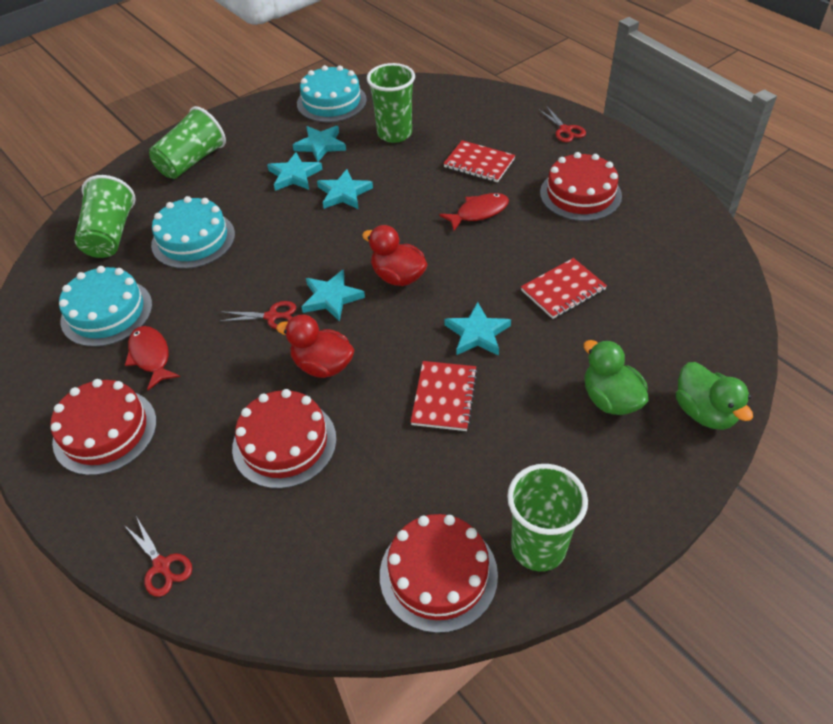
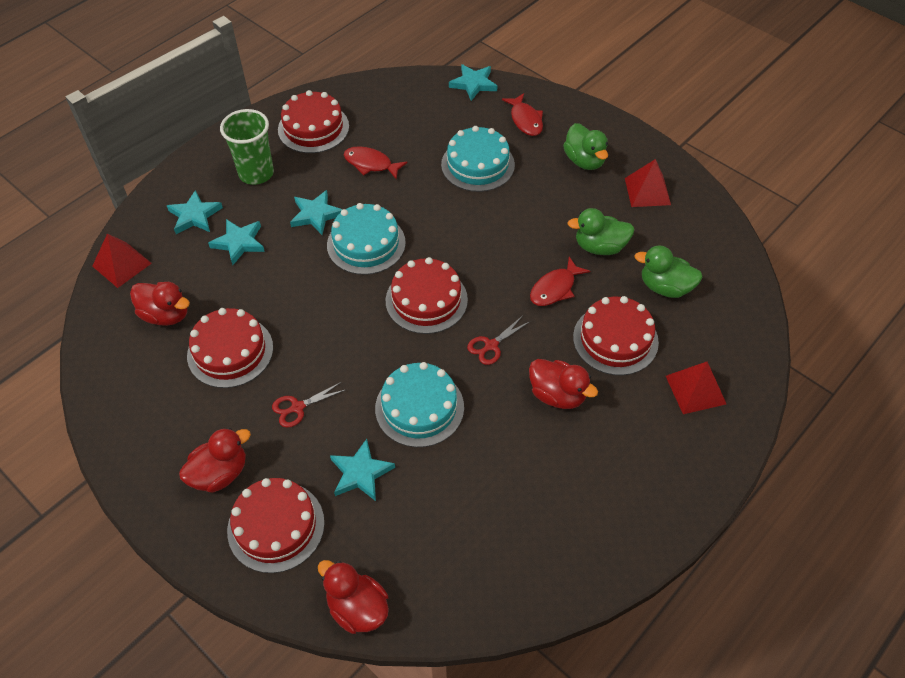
green cup: [74,175,136,258] [149,106,226,179] [367,63,415,143] [507,464,588,571] = 4 -> [220,109,274,185] = 1
green duck: [584,340,648,415] [676,362,753,430] = 2 -> [563,123,608,170] [567,208,634,255] [634,245,703,298] = 3
red cake: [50,379,157,475] [232,389,337,489] [380,514,498,633] [540,152,622,221] = 4 -> [187,308,273,388] [227,478,325,573] [278,90,349,153] [386,257,468,334] [573,296,659,375] = 5
red duck: [276,315,354,378] [362,225,428,286] = 2 -> [130,282,190,326] [179,428,251,493] [318,560,389,634] [529,359,598,409] = 4
red fish: [125,326,180,390] [439,193,509,231] = 2 -> [344,146,407,180] [502,93,543,136] [530,257,590,306] = 3
red notebook: [411,361,478,431] [443,140,515,182] [521,258,607,319] = 3 -> none = 0
red pyramid: none = 0 -> [92,234,152,288] [625,159,671,207] [666,362,726,414] = 3
red scissors: [124,516,192,597] [221,301,296,329] [539,107,586,142] = 3 -> [272,382,347,428] [467,316,531,365] = 2

